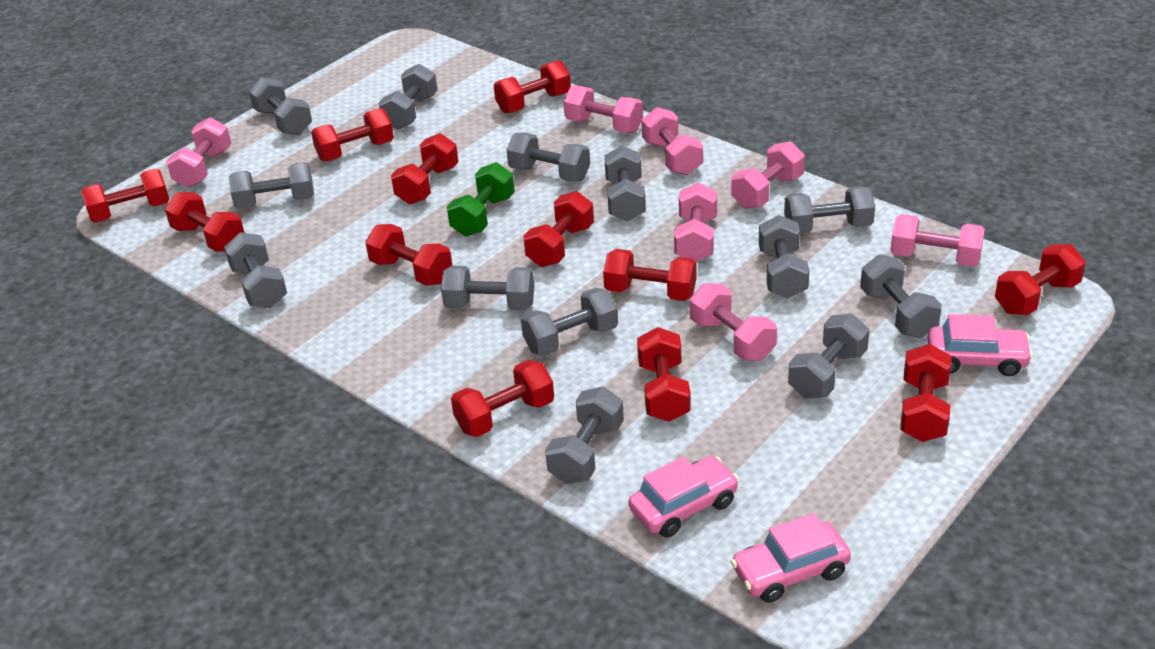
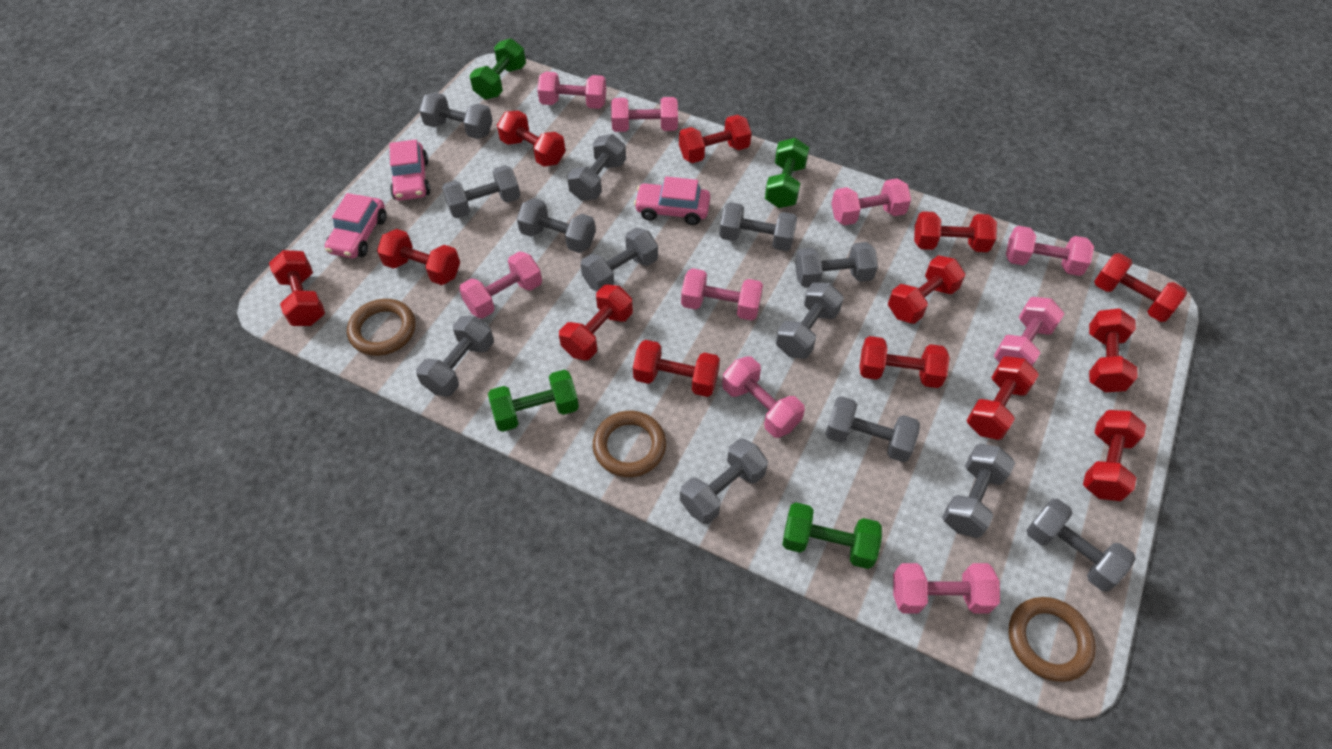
brown ring: none = 0 -> [347,299,415,356] [593,411,666,477] [1008,597,1096,682] = 3
green dumbbell: [447,162,515,237] = 1 -> [470,38,526,100] [488,370,579,432] [765,138,809,208] [782,502,882,569] = 4
pink dumbbell: [166,117,231,188] [564,86,643,133] [642,107,703,175] [674,183,717,261] [690,283,777,361] [731,141,805,209] [890,214,985,267] = 7 -> [459,251,542,319] [537,71,606,109] [611,97,678,132] [681,268,763,321] [722,356,805,438] [831,178,911,225] [893,563,1000,614] [994,297,1064,366] [1006,226,1094,276] = 9
red dumbbell: [81,169,170,223] [165,192,245,252] [311,108,394,161] [365,224,452,286] [391,133,458,205] [451,360,554,437] [494,60,571,113] [523,191,594,267] [603,249,697,301] [637,327,691,422] [900,344,951,442] [995,244,1086,315] = 12 -> [269,250,325,326] [377,229,460,285] [497,110,566,167] [559,285,633,361] [633,340,720,397] [679,115,751,163] [860,336,950,388] [888,255,965,324] [914,211,997,252] [967,356,1039,440] [1083,410,1146,501] [1089,308,1138,392] [1094,253,1187,322] = 13

